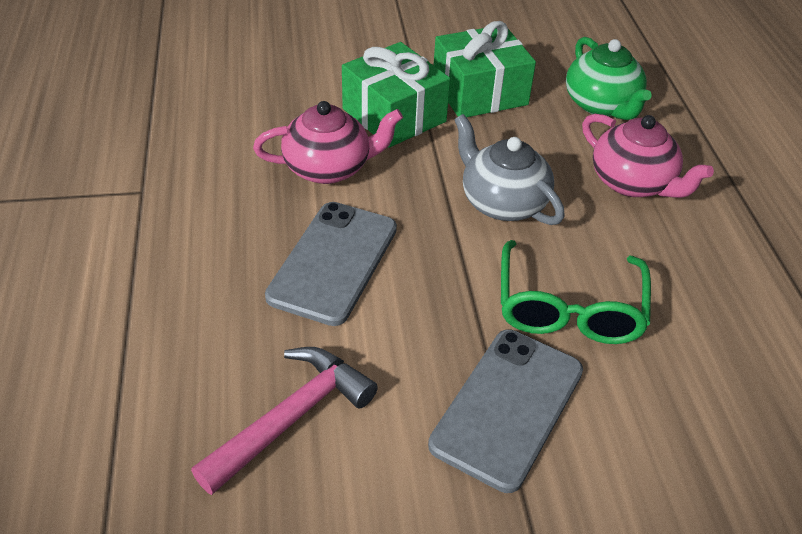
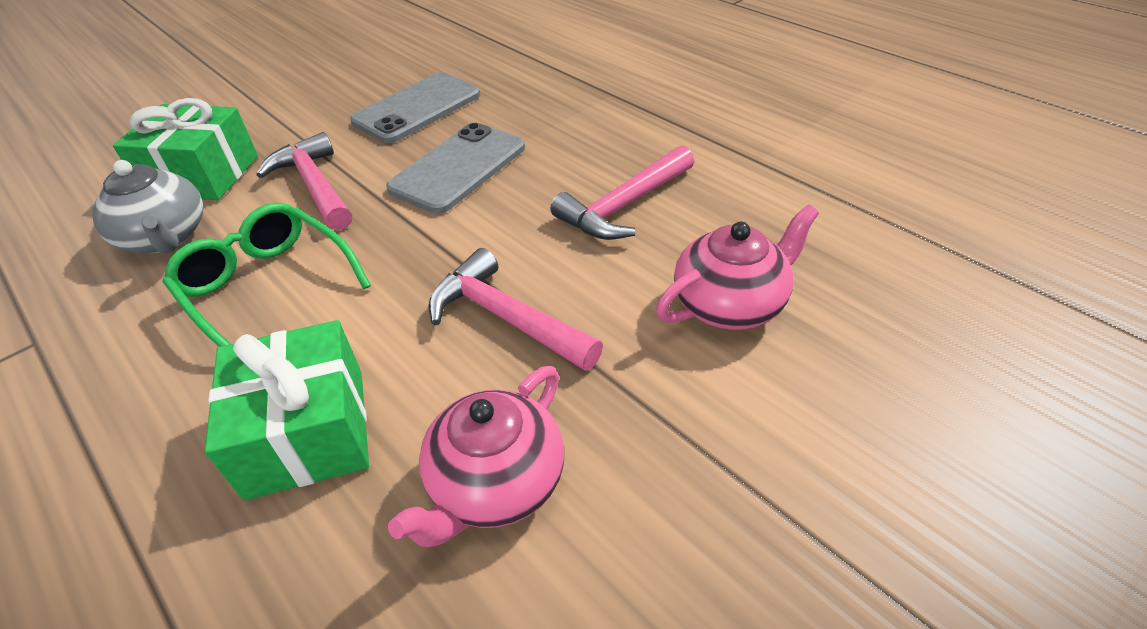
green teapot: [566,37,652,120] = 1 -> none = 0
pink hammer: [191,347,378,495] = 1 -> [256,132,352,231] [428,248,603,371] [550,145,694,240] = 3

